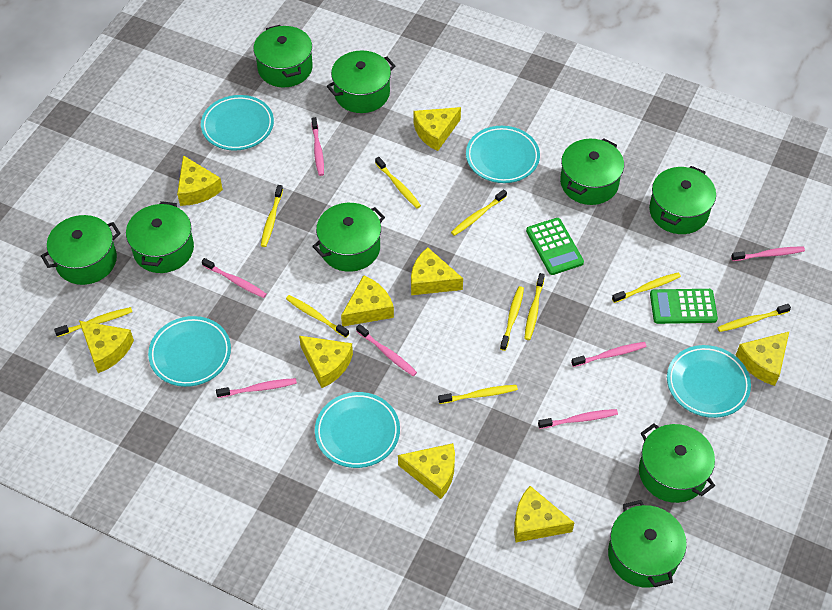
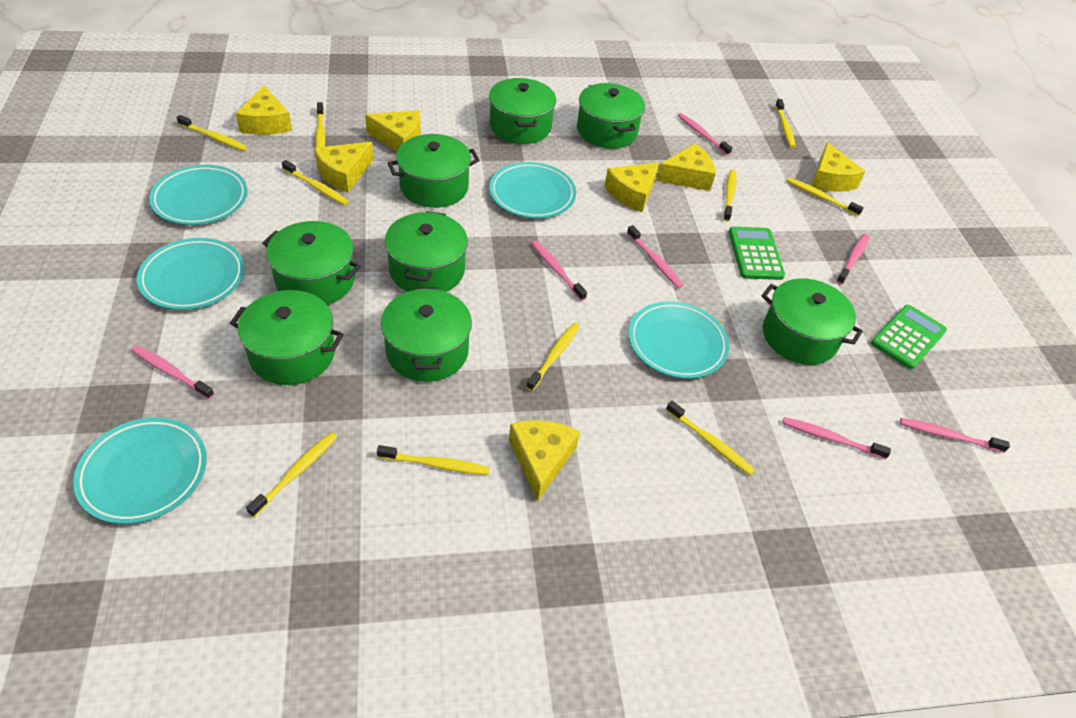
green pot: [41,215,121,285] [126,201,194,273] [254,25,313,87] [312,203,385,272] [327,50,395,113] [560,138,624,205] [608,500,687,588] [639,423,715,503] [649,166,716,234] = 9 -> [230,290,344,385] [262,221,361,305] [381,287,472,382] [385,211,468,292] [388,134,480,208] [489,78,556,144] [577,83,645,149] [761,278,863,365] = 8
yellow cheese: [79,321,134,373] [177,155,223,206] [299,336,353,388] [341,275,394,326] [398,443,455,499] [411,247,463,295] [414,107,461,151] [514,486,574,542] [736,332,789,386] = 9 -> [236,86,292,135] [314,142,374,192] [365,110,421,152] [509,420,580,501] [605,162,659,212] [657,144,716,191] [811,142,866,192] = 7

